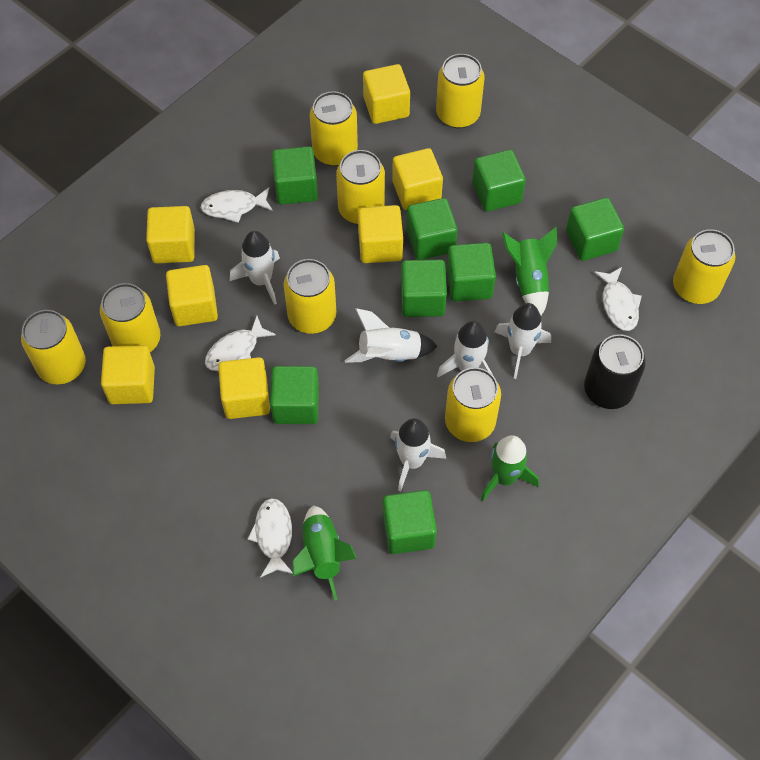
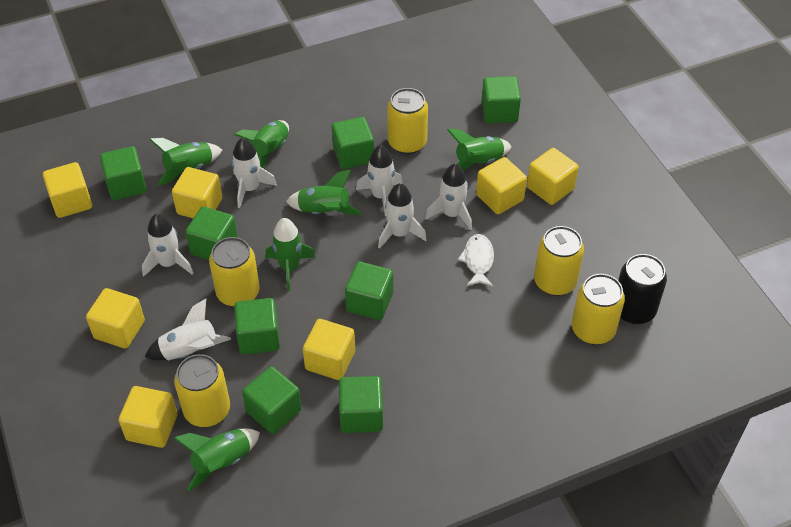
green rocket: [293,505,357,600] [481,435,539,502] [502,227,557,315] = 3 -> [150,138,222,186] [174,428,260,492] [234,120,289,169] [266,218,315,291] [286,169,362,215] [447,129,512,171] = 6
white fish: [200,188,273,223] [205,316,276,371] [247,498,293,578] [594,267,642,331] = 4 -> [458,234,494,287] = 1
white rocket: [230,231,280,305] [345,308,438,363] [390,418,446,491] [437,321,493,377] [495,303,551,379] = 5 -> [142,214,193,277] [145,299,231,361] [231,138,277,208] [356,145,403,216] [378,183,427,249] [425,164,472,230] = 6
yellow can: [21,310,86,384] [100,283,160,352] [284,259,336,334] [310,91,358,166] [336,150,385,224] [436,54,485,128] [445,367,501,442] [673,229,735,304] = 8 -> [174,354,230,427] [209,237,260,307] [387,88,428,154] [534,226,584,296] [572,274,625,344] = 5

